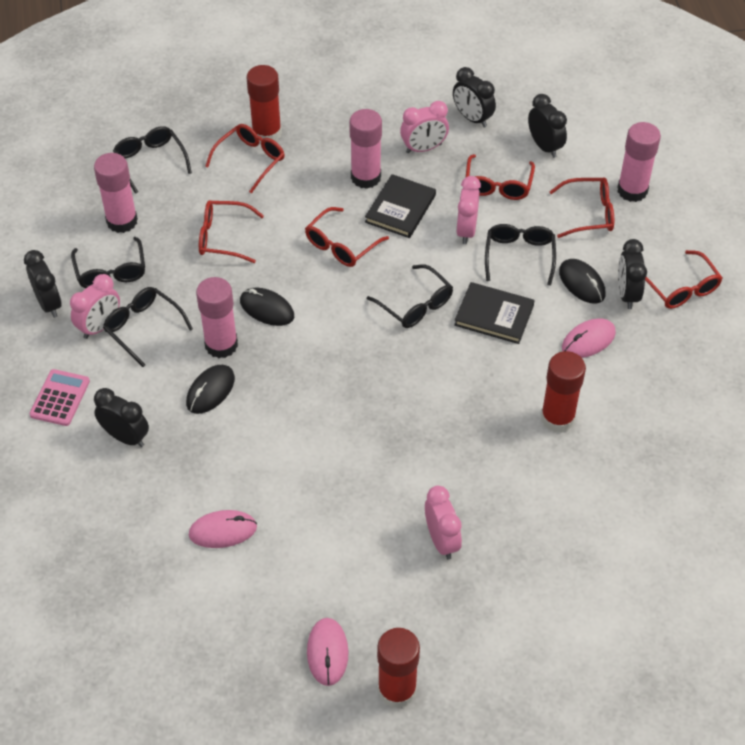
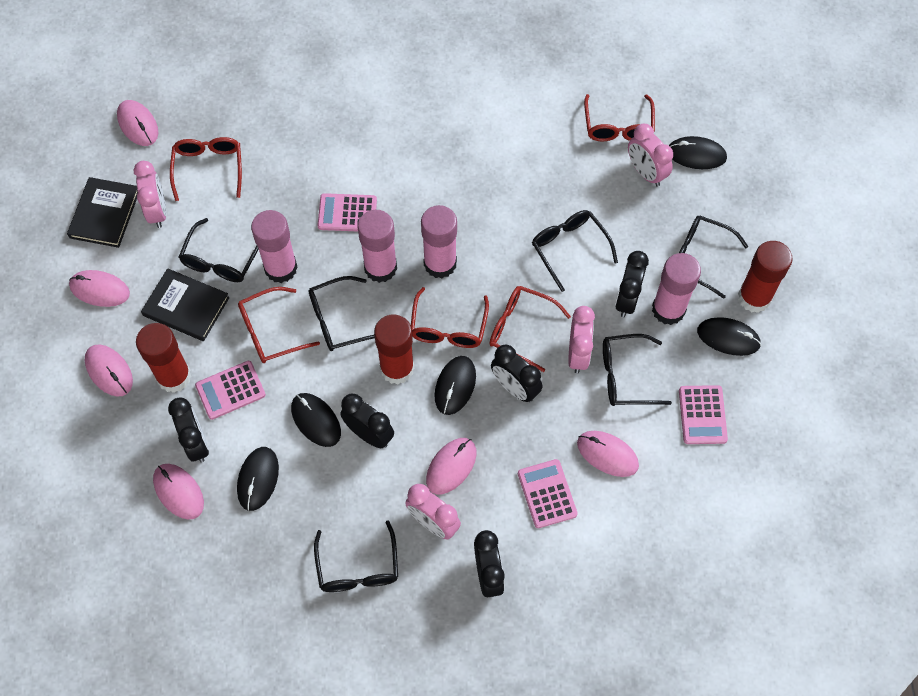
black glasses: [71,237,145,288] [103,287,193,367] [113,126,192,194] [367,264,453,328] [485,224,556,286] = 5 -> [179,218,259,282] [309,276,375,351] [314,520,398,592] [532,210,618,292] [603,334,672,406] [679,216,749,299] = 6
black mouse: [186,365,235,414] [240,288,294,326] [559,259,606,303] = 3 -> [237,447,279,511] [291,393,341,447] [434,356,476,415] [669,136,727,169] [697,317,761,356] = 5
pink calculator: [29,369,90,426] = 1 -> [195,361,266,420] [318,193,377,231] [518,459,578,528] [679,385,728,444] = 4
pink mouse: [189,510,257,548] [307,618,349,686] [562,318,616,358] = 3 -> [69,270,130,307] [85,344,133,397] [117,100,158,146] [153,464,204,519] [426,438,476,494] [577,431,639,477] = 6
red glasses: [199,200,264,263] [205,124,285,193] [305,207,389,267] [466,154,535,200] [549,177,614,238] [645,250,722,309] = 6 -> [170,137,242,201] [238,287,320,363] [411,287,489,348] [489,286,571,372] [584,94,655,142] = 5

